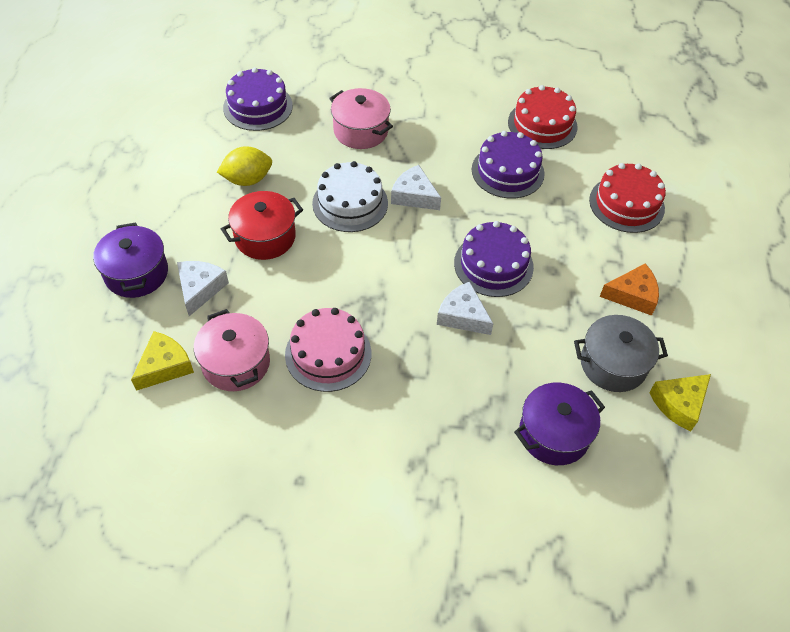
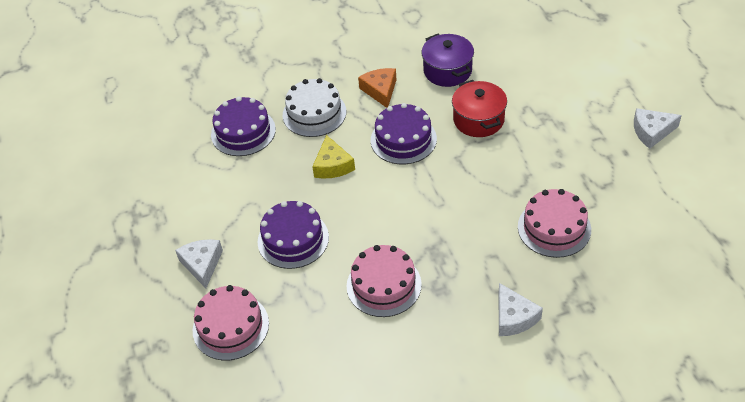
grey pot: [574,315,668,392] = 1 -> none = 0
pink cake: [285,308,371,392] = 1 -> [193,285,269,360] [347,245,422,317] [518,189,591,258] = 3
pink pot: [194,309,270,391] [329,88,393,149] = 2 -> none = 0
purple pot: [93,222,168,298] [514,383,605,465] = 2 -> [422,34,474,87] = 1
red cake: [508,85,578,149] [589,163,666,233] = 2 -> none = 0
yellow cheese: [131,331,194,391] [649,374,711,432] = 2 -> [312,135,355,179] = 1
yellow lemon: [217,146,272,186] = 1 -> none = 0

